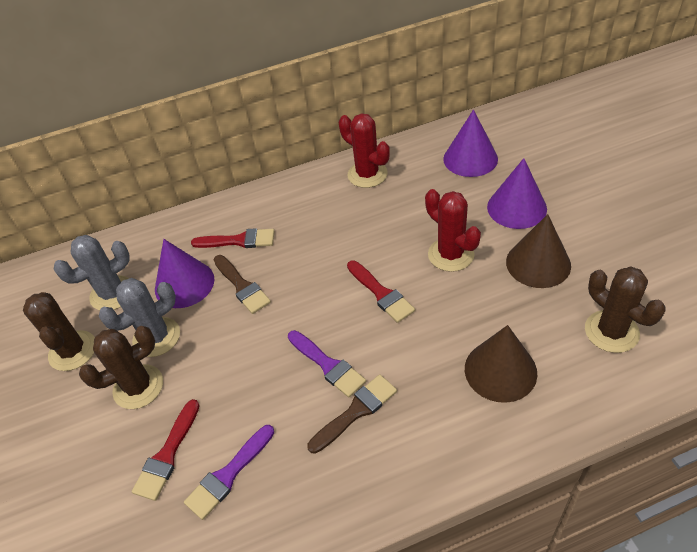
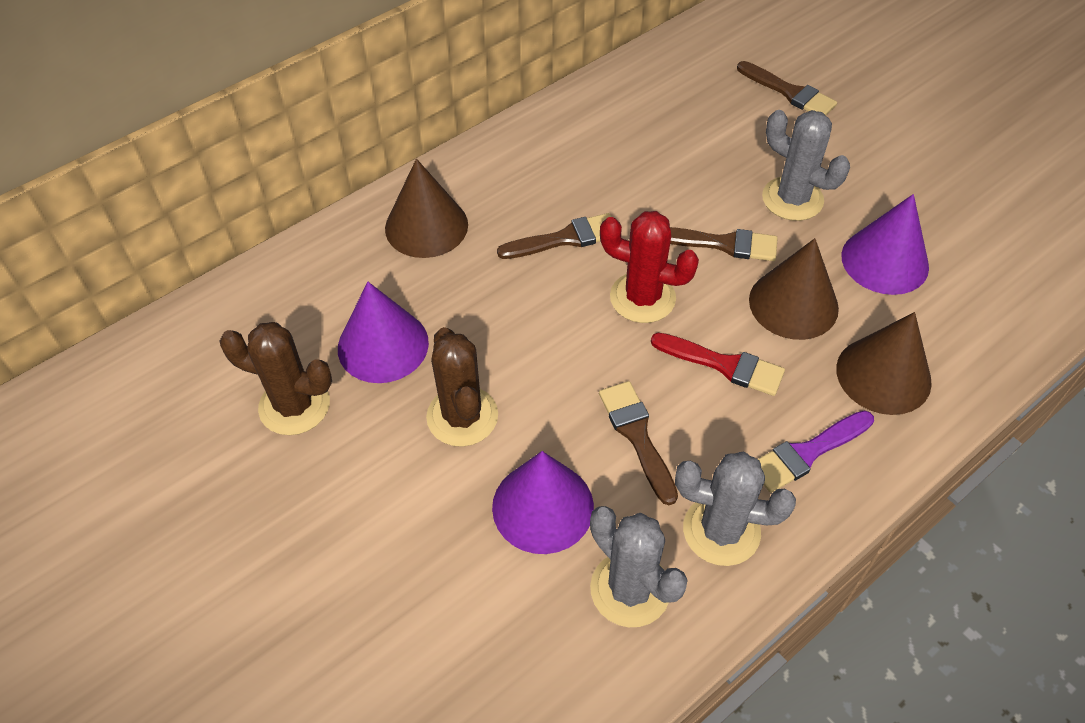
brown brush: [213,255,271,314] [307,374,397,454] = 2 -> [497,213,611,259] [599,381,678,505] [670,227,778,261] [737,61,837,116] = 4
brown cactus: [23,292,95,371] [79,326,163,409] [585,267,665,353] = 3 -> [219,322,332,435] [426,327,498,447] = 2
brown cone: [465,325,537,403] [506,214,571,288] = 2 -> [385,159,468,258] [749,238,839,340] [836,312,932,415] = 3
grey cactus: [54,235,130,310] [99,278,180,357] = 2 -> [590,506,688,627] [675,452,796,566] [762,110,850,221] = 3
purple brush: [184,425,274,520] [288,330,366,397] = 2 -> [758,411,874,493] = 1
red brush: [132,399,200,501] [191,228,275,248] [347,260,415,323] = 3 -> [651,333,785,396] = 1
red cactus: [339,113,390,188] [425,189,481,272] = 2 -> [600,211,699,323] = 1

